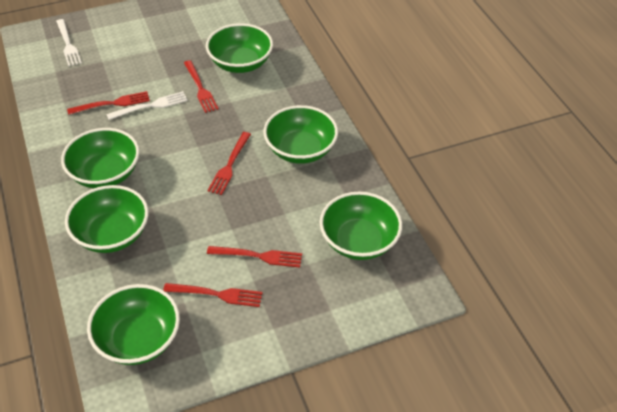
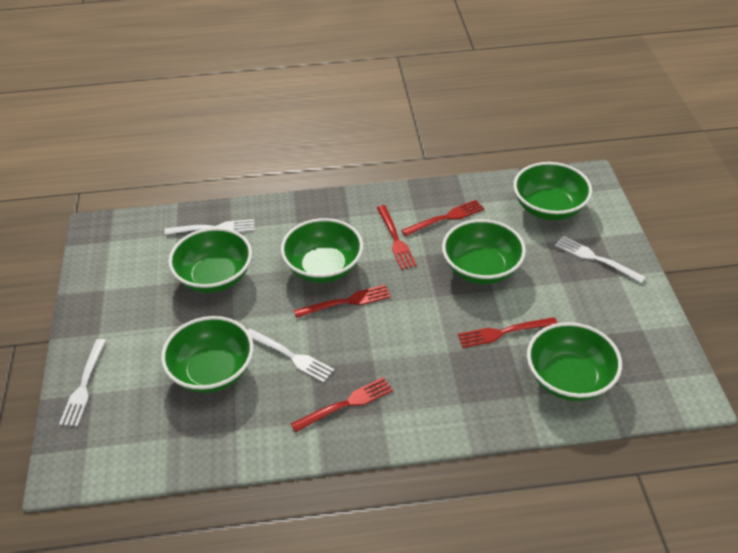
white fork: [56,19,82,66] [106,91,188,120] = 2 -> [59,339,106,426] [164,219,255,235] [248,329,334,383] [555,236,646,283] = 4

